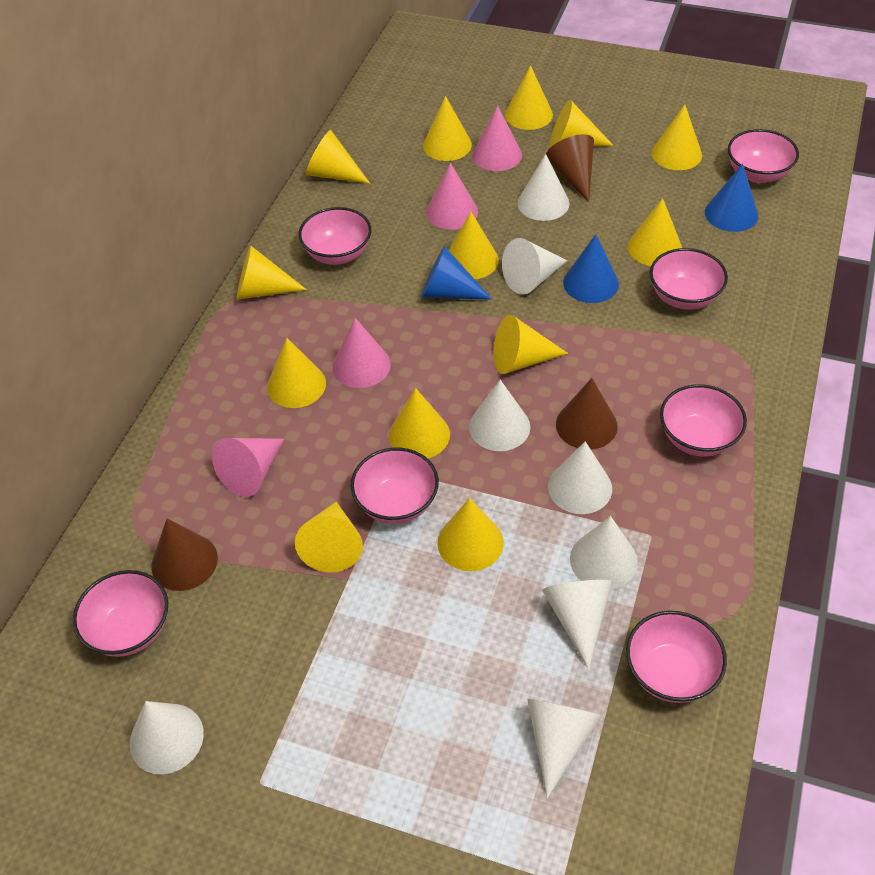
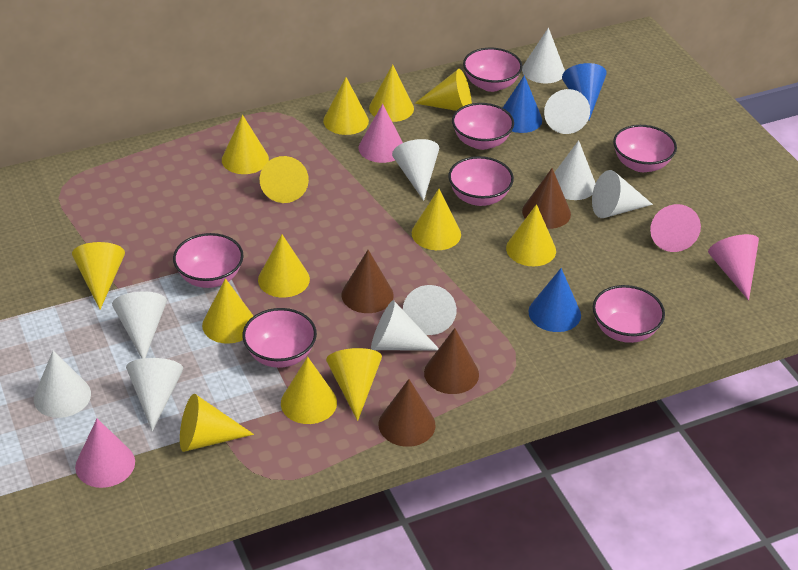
brown cone: [151,519,218,591] [546,134,594,202] [556,378,618,450] = 3 -> [341,250,394,313] [379,379,436,447] [424,328,479,394] [522,168,571,229] = 4
white cone: [130,701,204,774] [469,380,530,451] [502,238,568,295] [517,154,569,221] [527,699,602,799] [542,580,612,670] [548,441,612,514] [570,516,638,589] = 8 -> [34,350,91,418] [112,292,167,359] [126,358,183,432] [371,300,439,350] [392,139,439,201] [403,285,457,335] [522,27,565,84] [544,89,590,134] [554,140,596,200] [592,170,653,218] = 10

